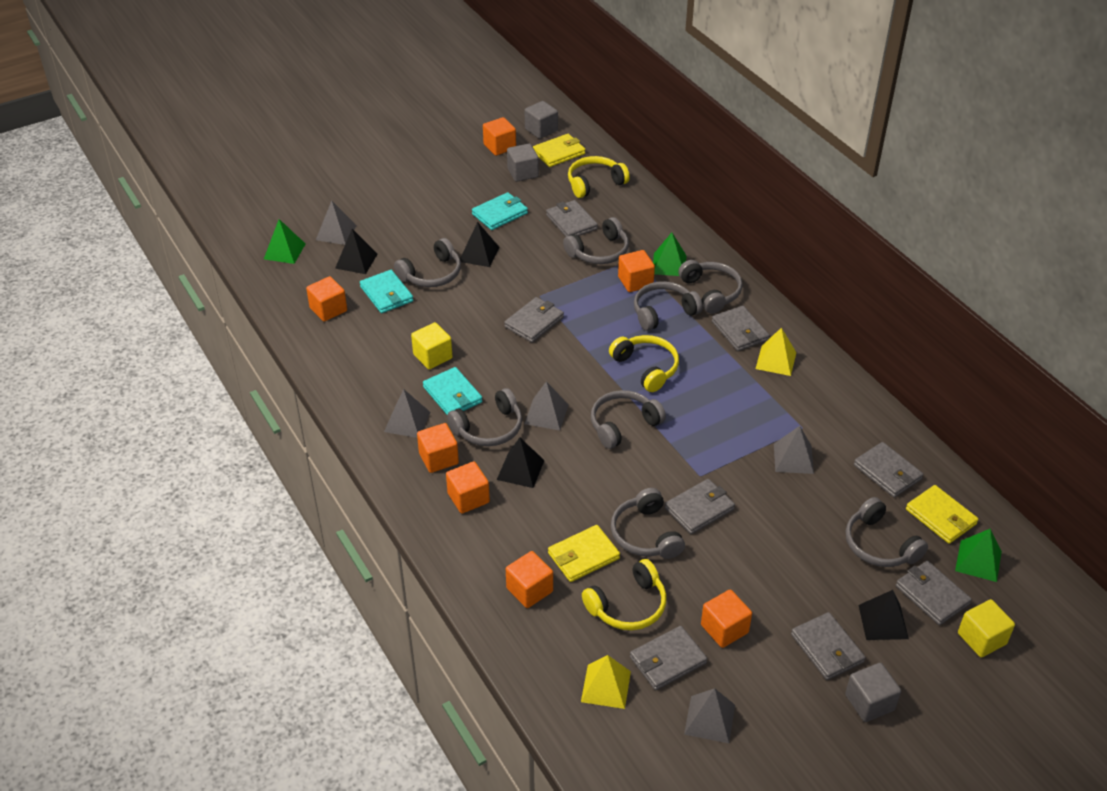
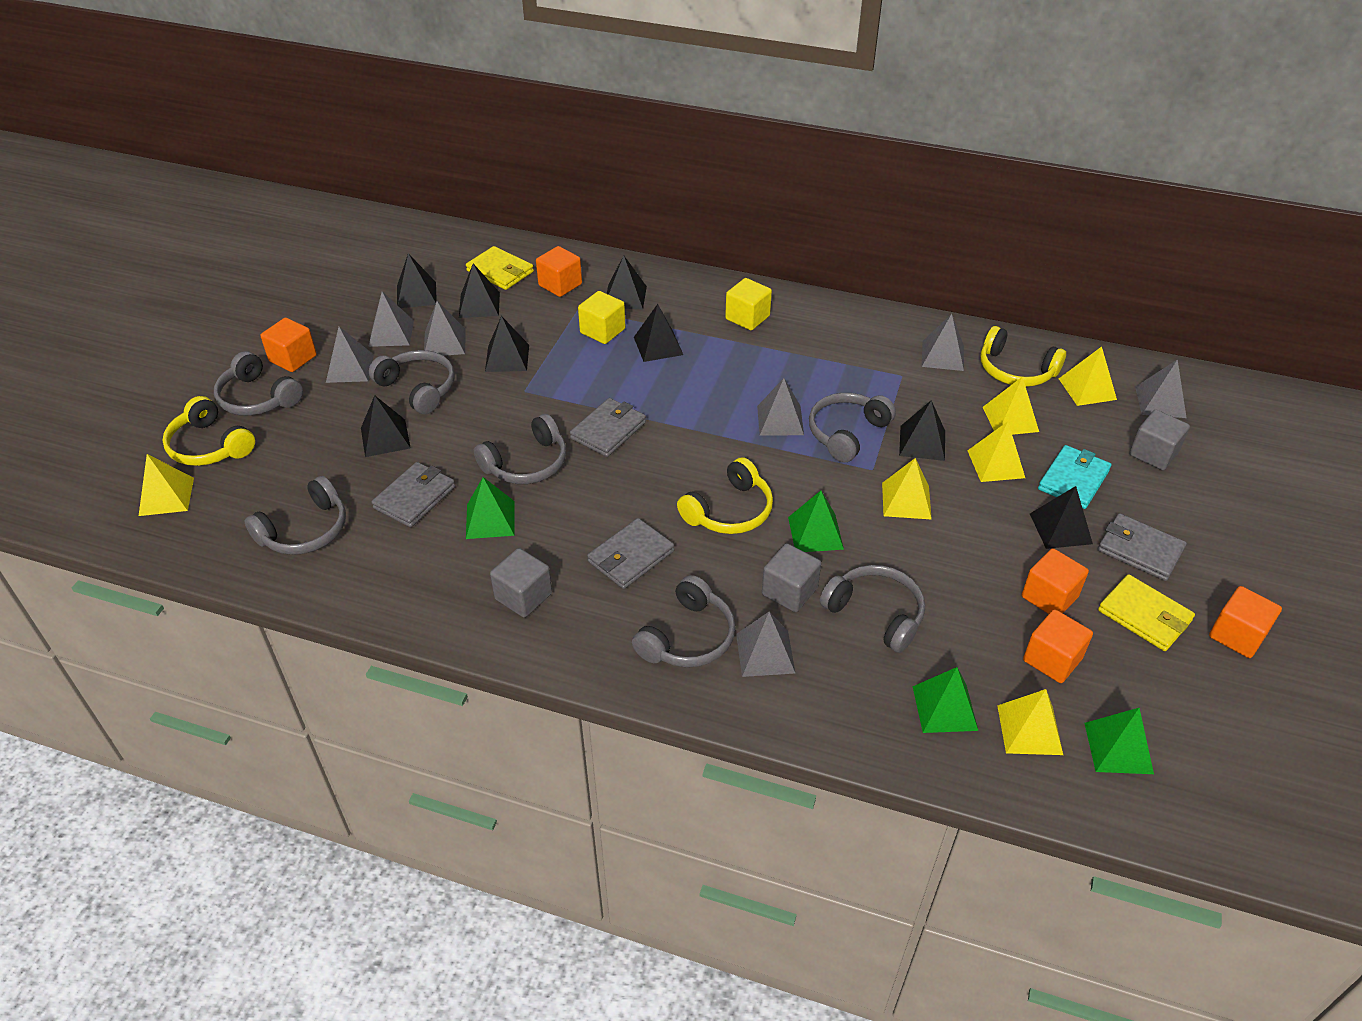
black pyramid: [335,229,377,274] [460,222,499,267] [497,437,545,488] [858,590,909,640] = 4 -> [361,395,411,457] [397,253,437,308] [459,264,500,318] [485,316,529,372] [607,255,647,309] [634,304,683,362] [899,400,945,461] [1030,486,1093,549] = 8
green pyramid: [264,219,306,264] [653,233,686,276] [955,529,1002,582] = 3 -> [466,477,515,539] [788,491,844,552] [912,667,978,733] [1085,708,1154,774] = 4
grey headphones: [394,238,461,287] [447,388,522,446] [563,217,629,264] [591,390,666,449] [611,488,685,559] [634,281,703,331] [678,260,743,314] [846,497,928,567] = 8 -> [214,351,303,416] [244,476,346,555] [369,350,455,414] [474,414,567,484] [632,575,736,667] [809,393,896,463] [820,565,925,653] = 7
grey pyramid: [316,200,357,245] [384,389,430,438] [524,381,568,430] [684,688,735,743] [774,426,814,474] = 5 -> [326,327,374,383] [368,292,414,347] [424,301,466,356] [736,612,795,677] [757,378,804,436] [922,314,964,371] [1135,359,1187,418] = 7
grey wallet: [504,297,564,343] [546,200,598,237] [630,626,707,690] [665,479,735,534] [712,306,770,351] [791,612,866,680] [854,442,923,498] [896,561,972,625] = 8 -> [372,462,455,527] [570,398,646,457] [587,518,674,589] [1098,513,1187,581] = 4
orange cube: [306,276,347,322] [417,423,459,473] [446,461,490,514] [483,117,516,156] [506,551,553,608] [618,250,655,292] [701,589,752,648] = 7 -> [260,318,317,372] [536,246,582,297] [1022,548,1089,614] [1023,609,1093,683] [1209,586,1282,658] = 5
turquoise wallet: [360,270,413,313] [423,367,482,415] [472,192,528,230] = 3 -> [1038,445,1111,509] = 1
yellow pyramid: [581,655,631,709] [756,328,796,376] = 2 -> [139,454,194,516] [882,458,932,520] [967,421,1025,482] [983,377,1039,435] [997,689,1063,755] [1059,347,1117,406] = 6
yellow wallet: [533,134,585,167] [548,525,620,582] [906,485,978,544] = 3 -> [466,246,534,290] [1098,574,1195,651] = 2

